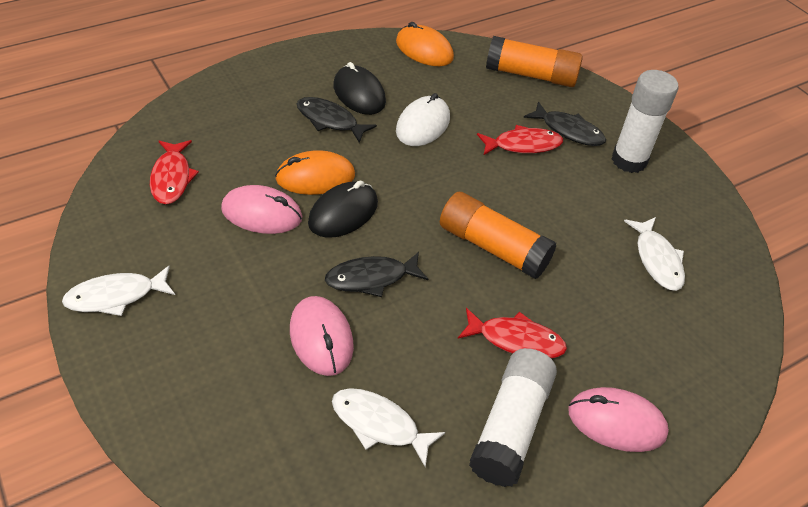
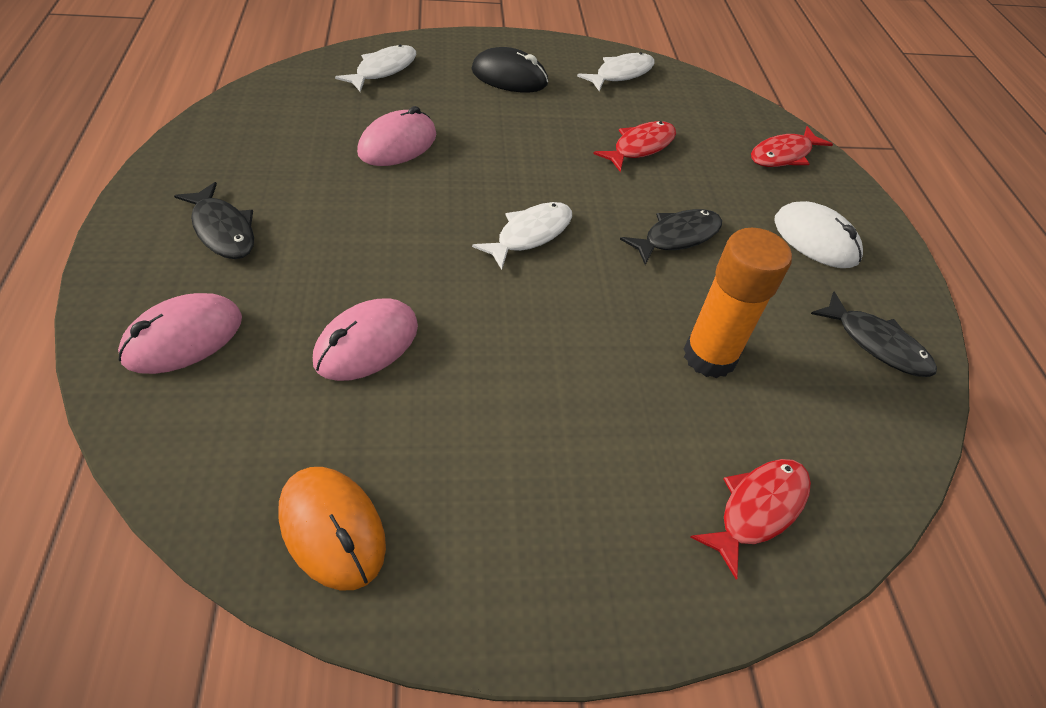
black mouse: [308,180,378,238] [333,62,386,115] = 2 -> [471,47,548,93] = 1
orange glue stick: [440,192,557,279] [486,36,583,87] = 2 -> [684,228,792,379] = 1
orange mouse: [275,150,355,195] [396,22,454,66] = 2 -> [278,467,386,591] = 1
white glue stick: [469,348,557,487] [612,70,678,173] = 2 -> none = 0

